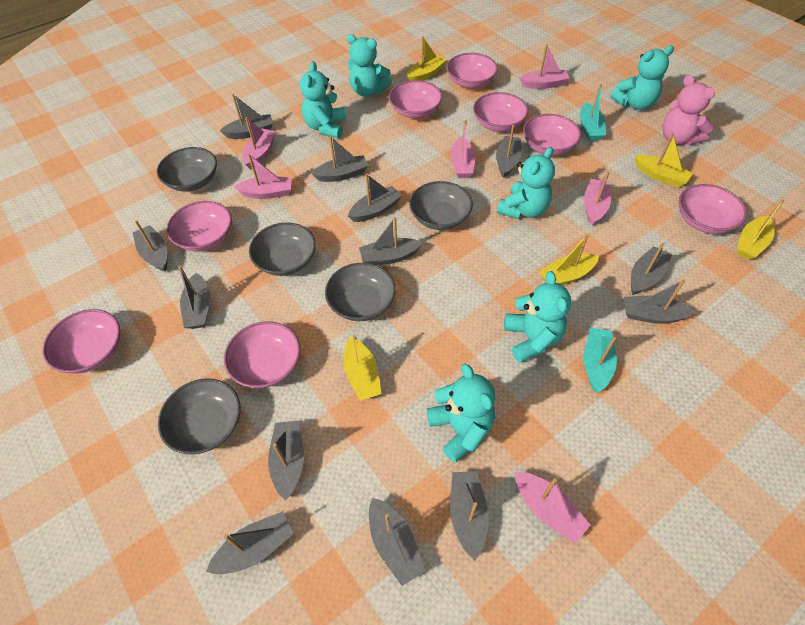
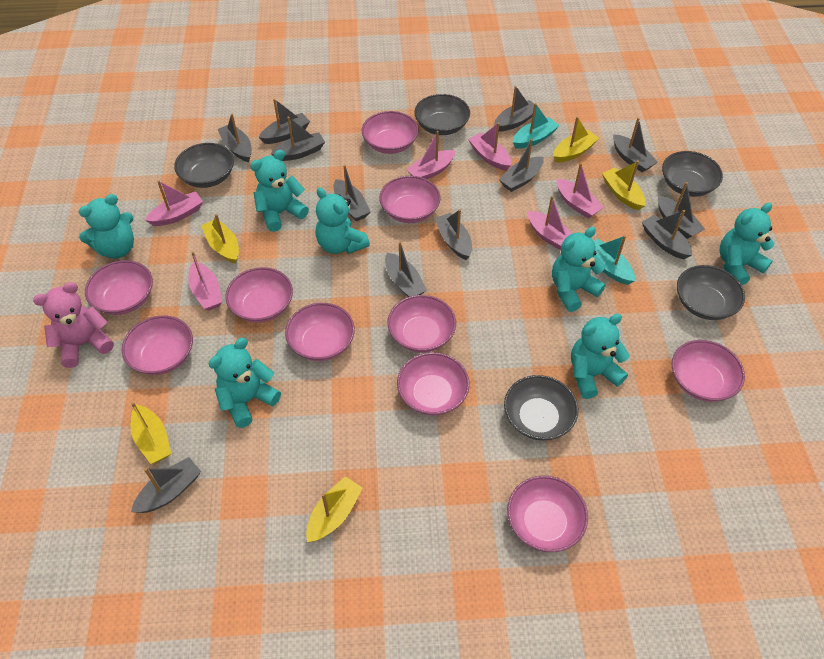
grey boat: [133,220,167,272] [178,266,210,329] [206,511,293,574] [220,94,273,139] [268,421,304,500] [311,136,368,182] [348,174,402,222] [359,217,423,265] [369,498,425,586] [450,471,489,560] [496,125,521,178] [624,279,697,324] [631,243,672,295] = 13 -> [131,457,201,513] [218,114,252,162] [259,98,310,144] [271,117,325,161] [334,165,371,221] [385,242,427,297] [435,209,472,260] [494,86,540,132] [499,139,544,192] [613,118,658,172] [642,210,692,259] [658,182,705,239] = 12
pink bowl: [43,309,120,374] [166,201,232,251] [224,321,300,388] [389,80,442,118] [446,53,498,88] [473,92,528,132] [523,114,581,156] [679,184,747,234] = 8 -> [85,260,153,315] [122,315,193,375] [225,267,293,323] [285,303,355,361] [362,111,419,154] [379,176,440,223] [387,295,456,353] [397,352,470,416] [507,476,588,552] [671,340,745,402] = 10
turquoise teddy bear: [300,61,346,138] [347,34,392,97] [427,363,495,463] [497,147,555,219] [504,271,571,363] [610,45,674,110] = 6 -> [79,194,134,258] [209,338,281,428] [250,150,309,232] [315,187,370,254] [552,227,606,312] [571,314,630,399] [720,203,775,285] = 7

